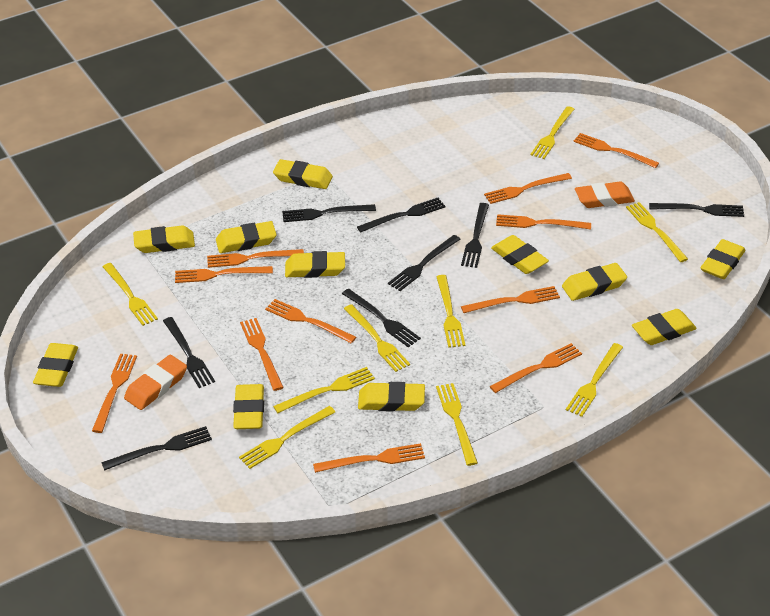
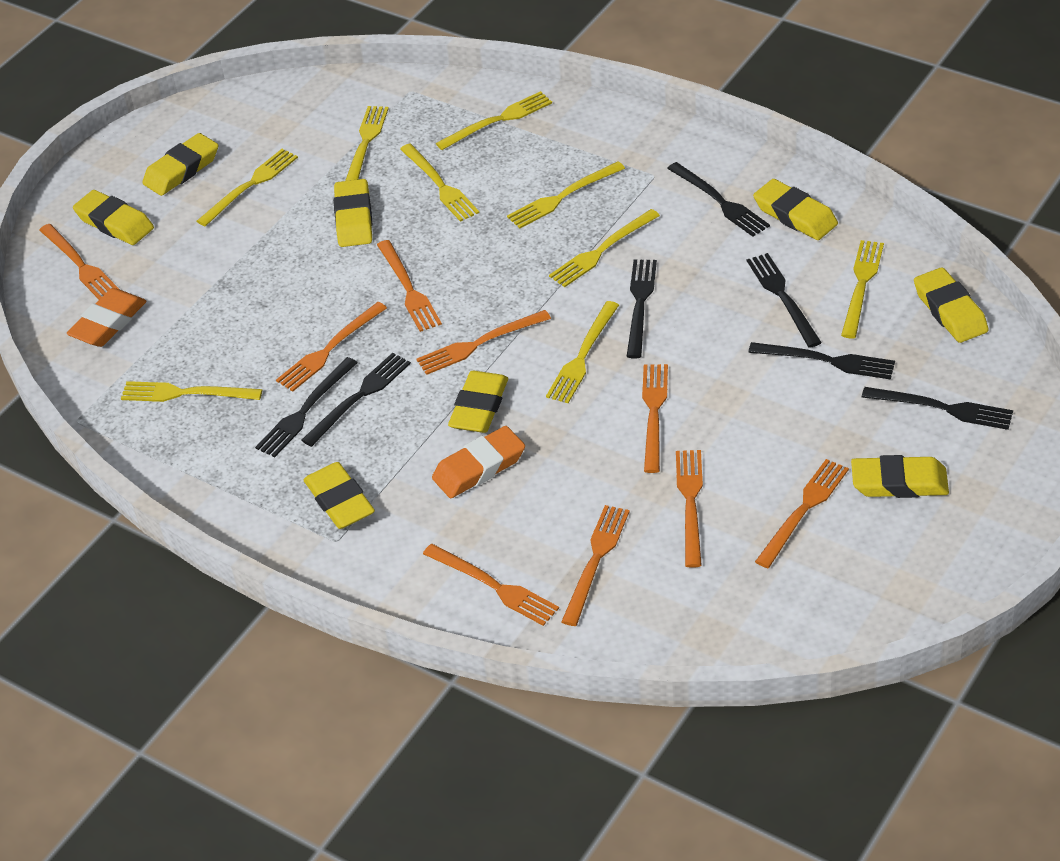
black fork: [101,426,212,471] [163,317,215,388] [282,204,376,222] [342,289,421,347] [357,198,446,233] [388,235,461,291] [461,203,489,268] [649,203,744,217] = 8 -> [255,357,358,457] [301,353,411,447] [627,259,657,358] [667,162,770,237] [747,253,822,348] [748,342,895,379] [862,387,1013,430] = 7
orange fork: [92,354,137,433] [175,266,273,283] [207,249,304,268] [240,318,284,391] [265,299,356,343] [313,443,425,473] [461,286,560,313] [484,173,572,204] [490,343,582,393] [496,214,591,230] [573,133,659,168] = 11 -> [39,224,119,299] [276,302,387,392] [377,240,442,332] [416,310,551,375] [423,544,559,626] [561,505,630,626] [642,364,668,473] [676,450,703,568] [755,459,849,568] = 9
yellow eraser: [33,343,78,387] [133,226,195,253] [216,221,277,253] [233,384,264,429] [273,159,333,189] [285,251,345,278] [358,382,425,412] [491,235,549,274] [562,263,627,301] [632,309,697,345] [701,239,745,279] = 11 -> [73,190,154,245] [142,133,218,196] [303,462,375,529] [334,179,372,247] [448,371,508,433] [753,179,838,240] [851,455,949,498] [914,267,989,343] = 8

